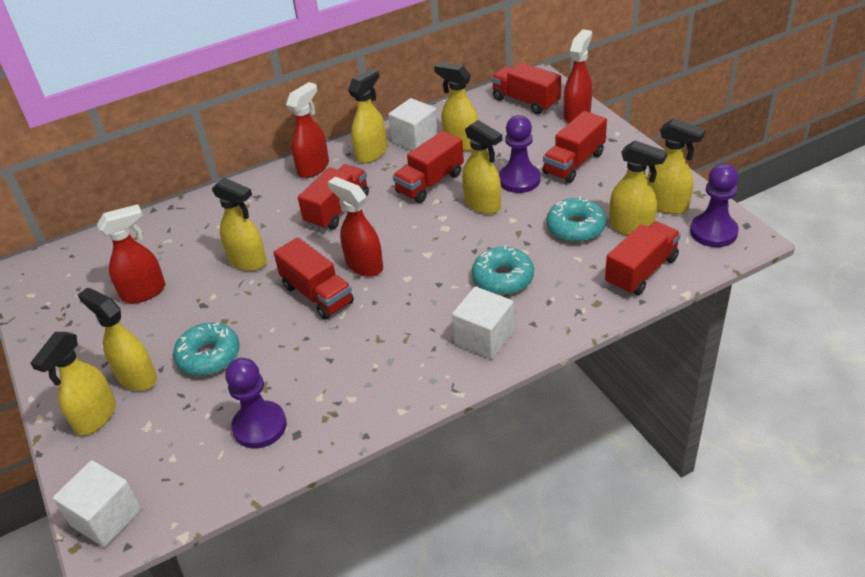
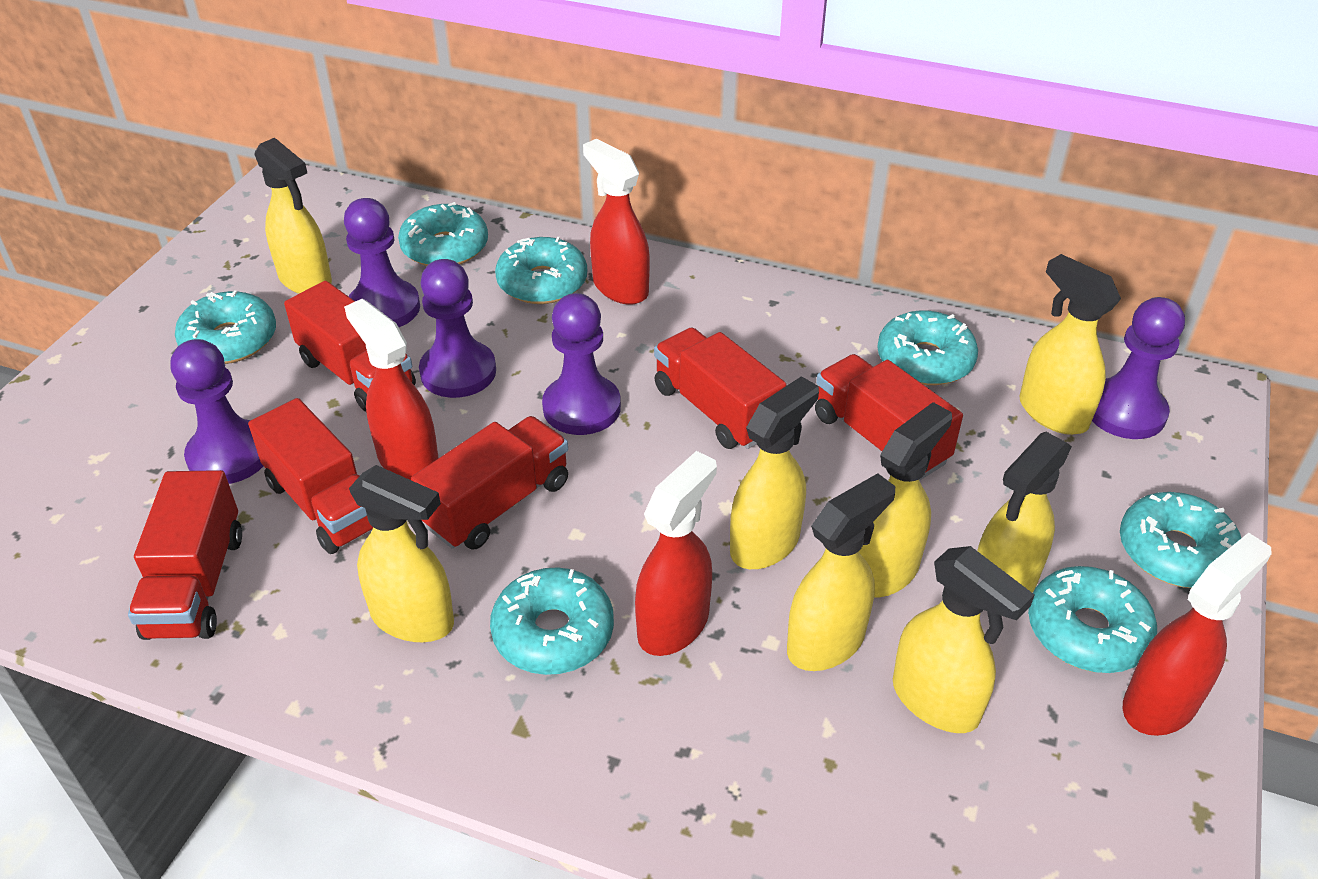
purple pawn: [225,358,287,449] [499,115,541,193] [690,164,739,247] = 3 -> [170,339,263,484] [344,198,420,327] [419,259,496,398] [542,293,621,435] [1092,297,1185,439] = 5
turquoise donut: [173,322,240,376] [472,245,534,295] [546,197,606,242] = 3 -> [175,290,276,364] [398,202,488,266] [490,567,614,675] [495,237,587,304] [877,310,978,385] [1028,566,1157,673] [1120,492,1241,588] = 7
white cube: [53,460,141,547] [388,98,439,151] [452,287,514,359] = 3 -> none = 0

